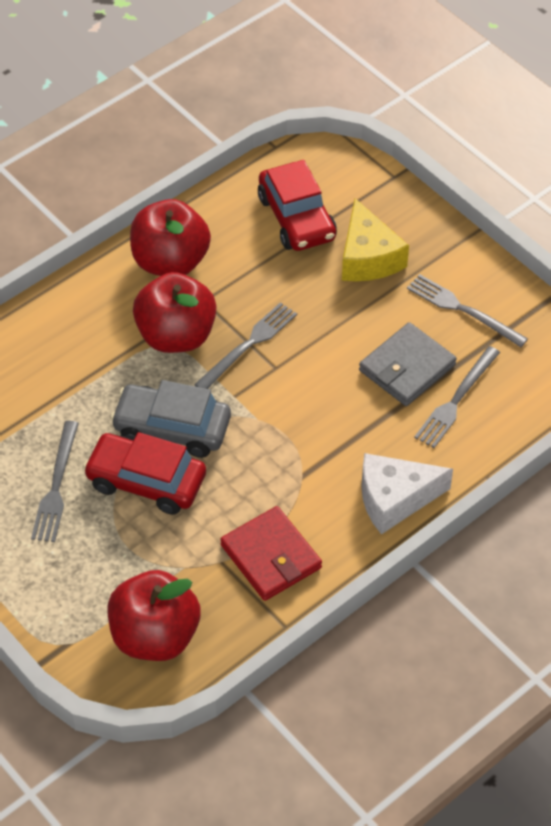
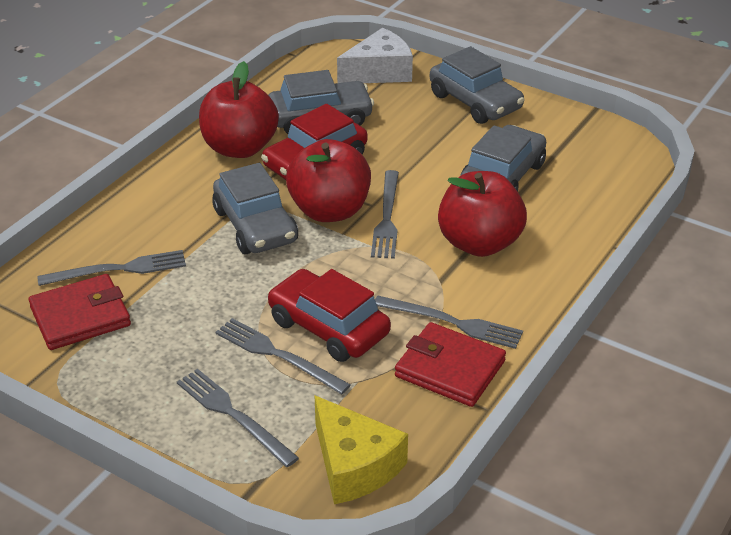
grey car: [110,380,231,458] = 1 -> [212,163,298,254] [269,70,374,134] [430,46,525,124] [460,125,546,192] = 4
grey fork: [31,421,79,542] [194,302,297,389] [407,274,528,347] [414,346,500,448] = 4 -> [37,250,186,286] [177,369,299,467] [215,318,351,394] [371,170,399,259] [375,296,523,349] = 5
grey wallet: [359,322,457,406] = 1 -> none = 0
red wallet: [220,506,322,601] = 1 -> [29,274,131,350] [395,322,506,407] = 2

